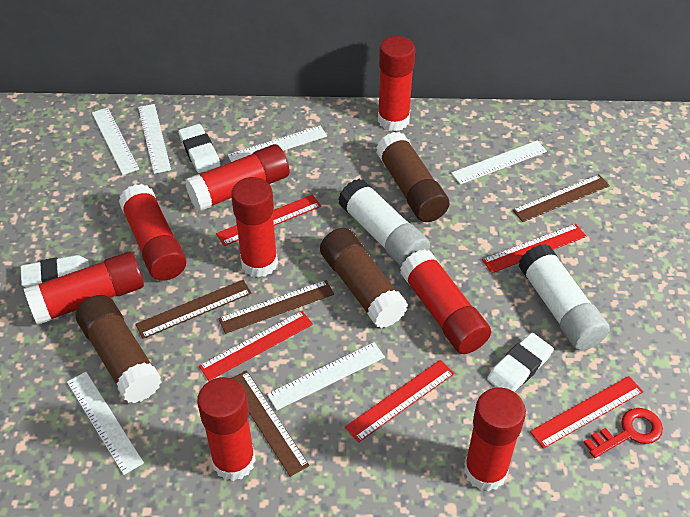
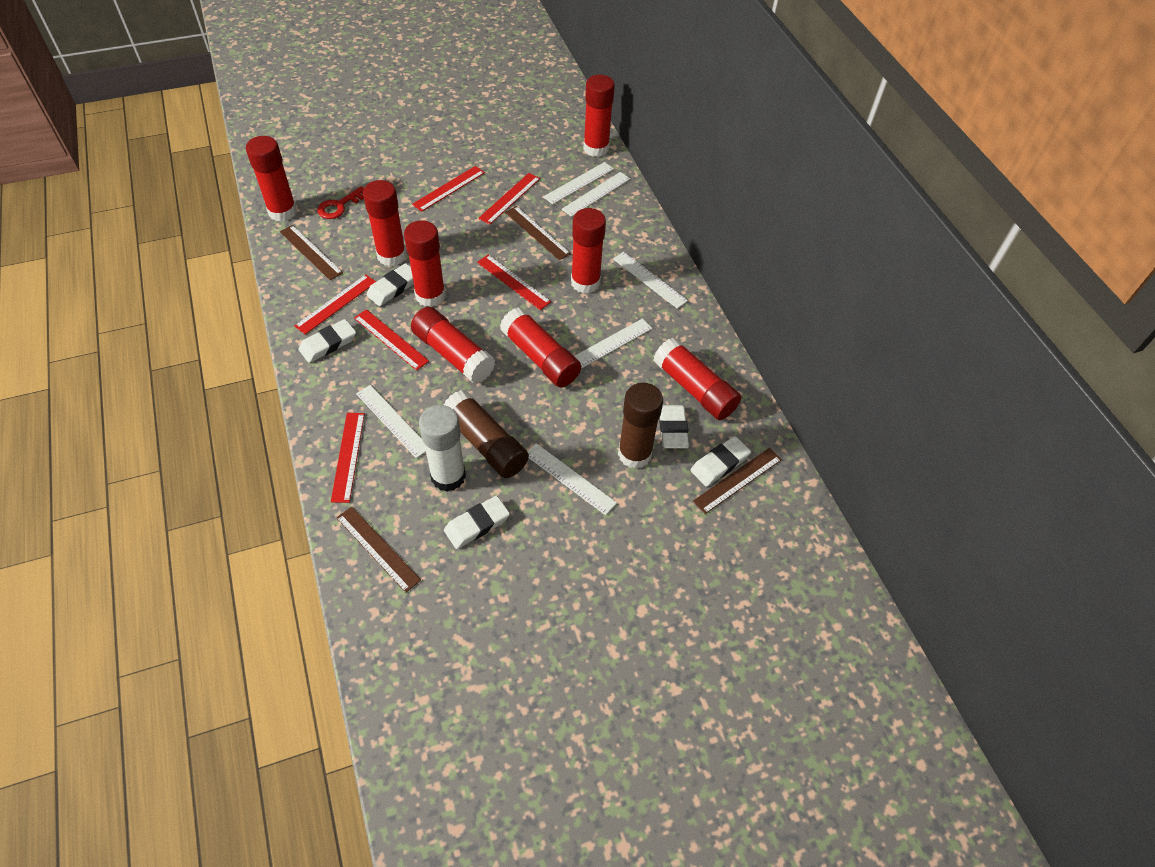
brown glue stick: [76,295,162,403] [320,228,408,328] [376,132,449,222] = 3 -> [443,390,529,478] [618,383,663,469] = 2
red ruler: [199,311,313,381] [216,194,321,246] [345,360,454,443] [482,224,586,273] [530,376,643,449] = 5 -> [294,274,376,335] [331,413,365,503] [354,309,429,371] [412,166,485,212] [477,255,551,310] [478,173,540,224] = 6
white eraser: [21,255,89,287] [178,124,221,173] [487,333,554,392] = 3 -> [298,319,356,363] [366,263,414,306] [444,496,510,549] [659,405,689,448] [691,436,751,487] = 5
white glue stick: [338,178,430,267] [518,244,610,351] = 2 -> [419,405,466,491] = 1

